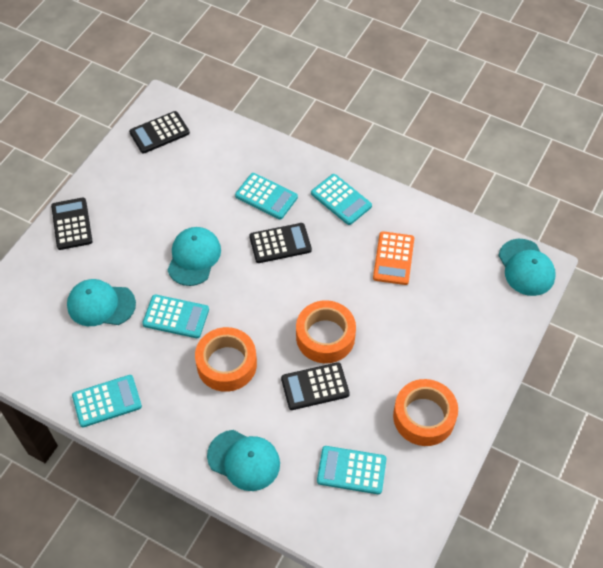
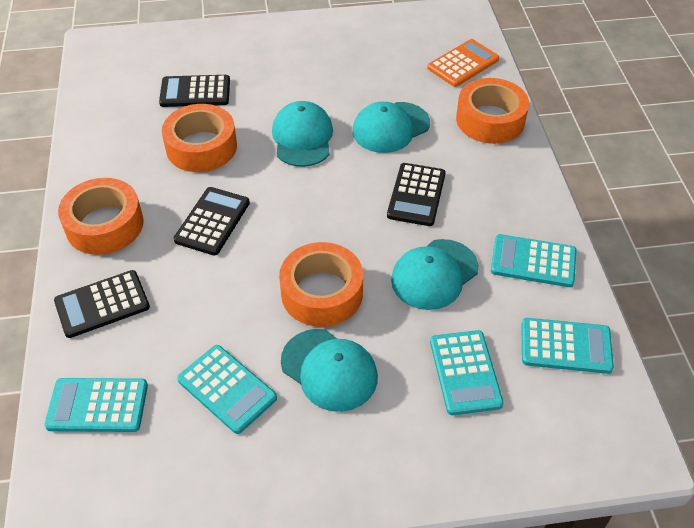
orange tape: [195,327,257,392] [296,300,356,363] [393,379,458,446] = 3 -> [58,178,144,255] [162,104,237,172] [279,242,363,327] [456,78,529,144] = 4

